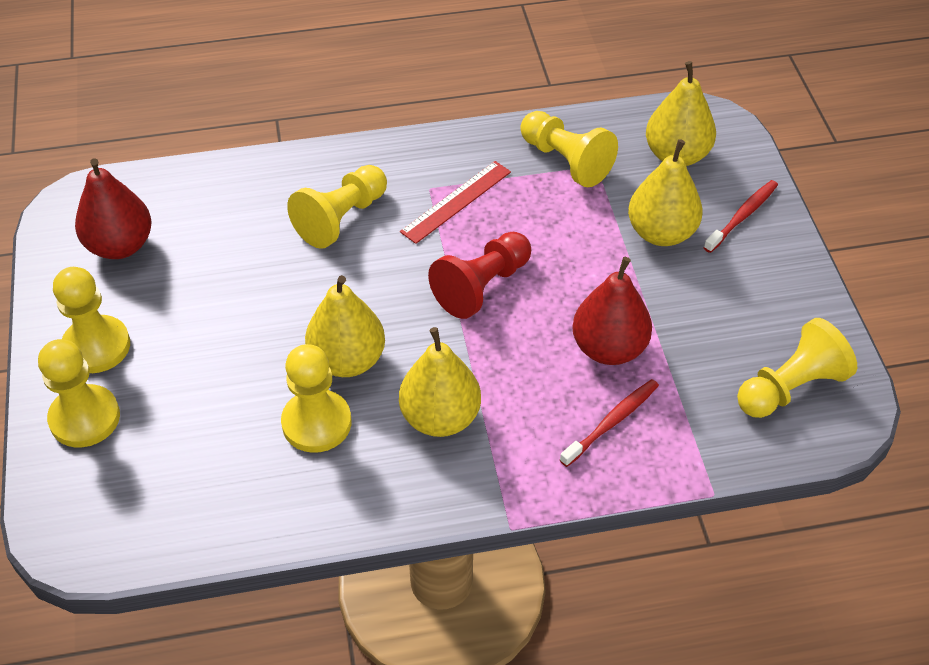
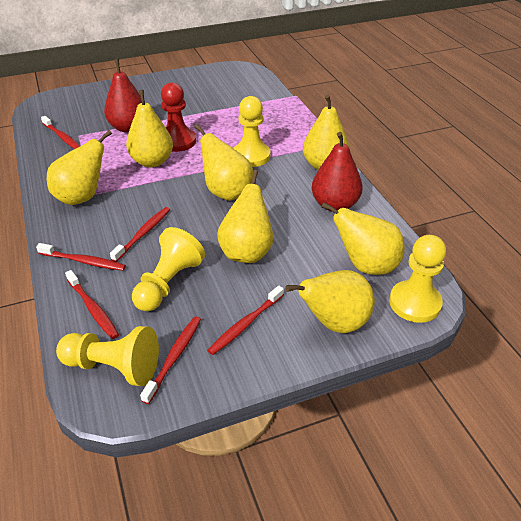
red ruler: [400,161,511,244] = 1 -> none = 0
red toothbrush: [560,379,659,467] [703,180,778,253] = 2 -> [36,243,126,271] [41,116,80,149] [65,270,119,339] [110,207,170,262] [140,316,201,404] [207,285,284,355] = 6
yellow pawn: [38,339,120,447] [53,267,130,373] [281,344,351,453] [287,165,387,249] [520,111,618,187] [737,318,857,418] = 6 -> [56,326,159,386] [132,227,205,311] [234,96,271,167] [389,235,446,323] = 4
yellow pear: [305,275,385,377] [399,327,481,437] [628,139,703,246] [646,61,716,166] = 4 -> [47,130,112,205] [126,90,173,167] [194,124,253,201] [217,170,273,263] [285,270,375,333] [303,95,349,170] [321,202,405,275] = 7

